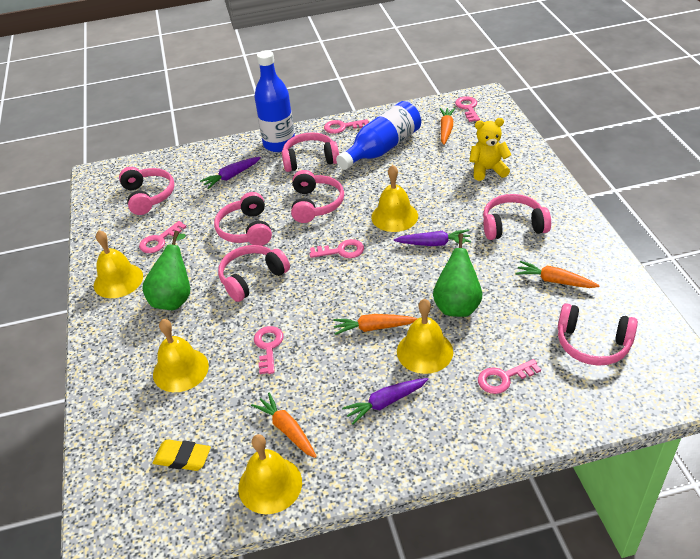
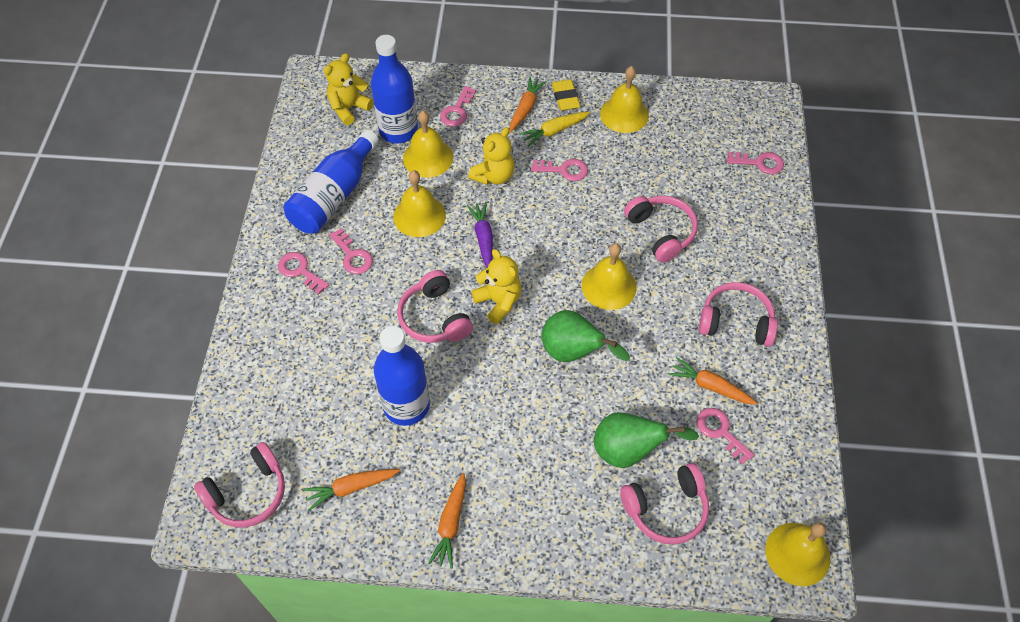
blue bottle: [255,50,295,152] [336,101,421,170] = 2 -> [283,130,379,234] [371,35,418,143] [374,326,430,426] = 3
pink headphones: [119,167,174,215] [214,192,272,246] [218,245,290,302] [282,132,339,172] [291,170,344,223] [483,194,551,240] [558,303,638,366] = 7 -> [194,442,285,527] [398,270,473,343] [620,463,709,544] [624,196,698,263] [699,282,778,347] = 5
purple carrot: [200,157,261,189] [342,378,428,425] [394,229,471,246] = 3 -> [467,202,493,267] = 1
yellow carrot: none = 0 -> [519,112,590,147] = 1
yellow teddy bear: [469,118,511,181] = 1 -> [324,53,373,125] [468,127,515,185] [471,249,522,324] = 3

